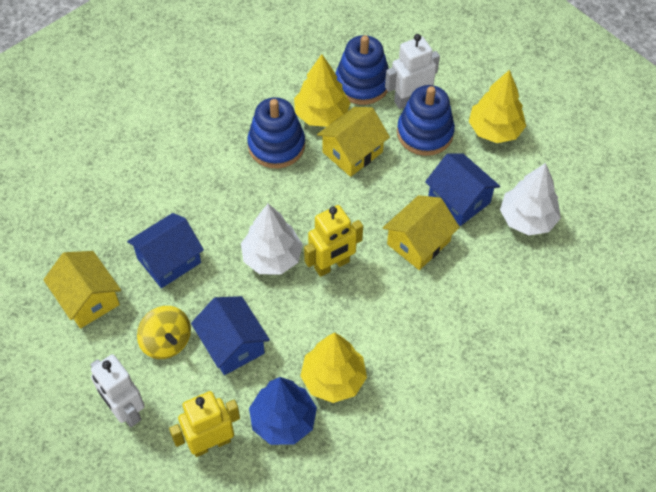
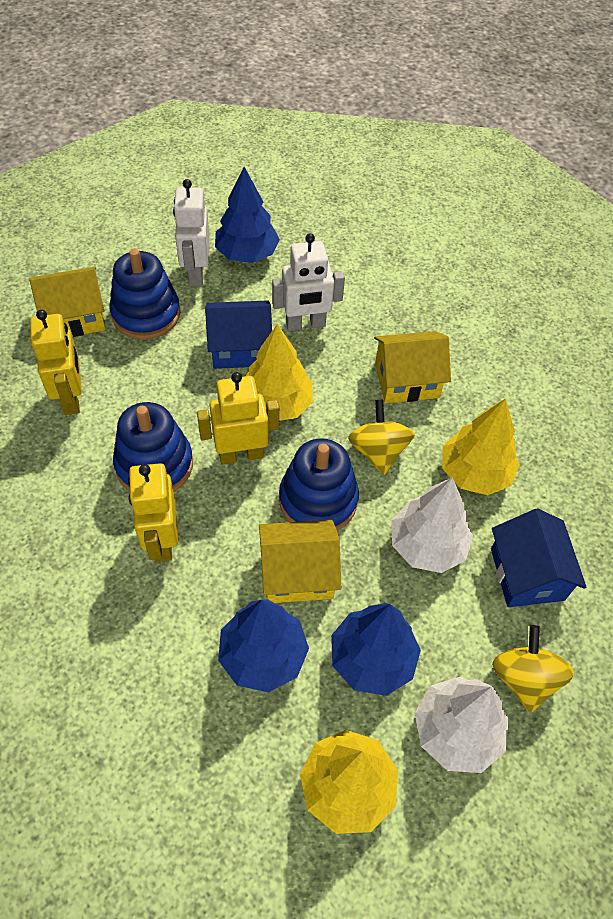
blue house: [127,213,204,288] [191,296,270,375] [425,154,500,226] = 3 -> [205,300,272,369] [491,508,587,607] = 2
blue tree: [249,377,317,445] = 1 -> [215,167,280,263] [218,599,309,692] [331,603,421,696] = 3
yellow robot: [169,391,240,457] [304,205,363,277] = 2 -> [30,310,82,415] [128,463,178,562] [197,372,279,465] = 3
yellow spinning top: [137,306,191,359] = 1 -> [348,400,415,475] [492,625,574,713] = 2

